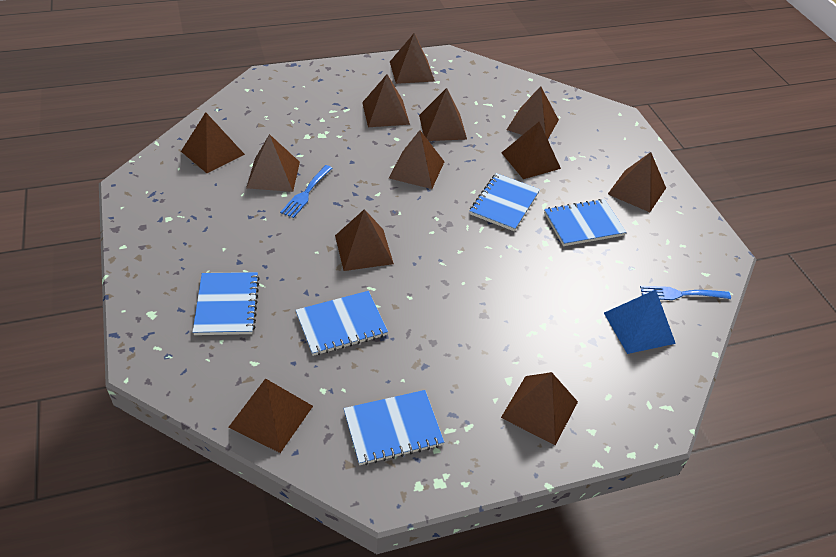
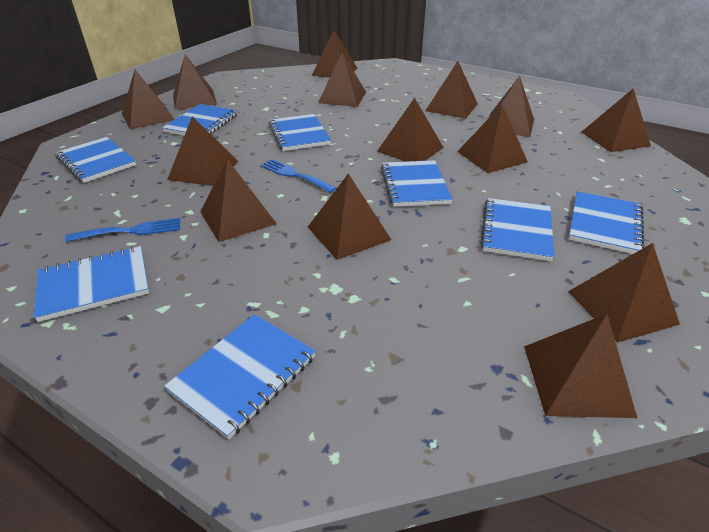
blue notebook: [193,272,260,335] [296,291,388,356] [344,390,444,465] [470,173,540,231] [544,199,626,246] = 5 -> [33,246,149,322] [55,137,136,183] [162,104,238,136] [164,314,316,439] [268,114,331,151] [381,160,453,207] [481,198,555,261] [569,191,644,254] = 8
blue pyramid: [604,290,676,354] = 1 -> none = 0
brown pyramid: [181,112,245,173] [228,378,313,453] [246,134,300,192] [335,209,394,271] [362,74,410,127] [389,130,444,189] [390,33,435,84] [419,88,467,141] [501,122,561,179] [501,372,578,445] [507,86,559,139] [608,152,666,212] = 12 -> [122,70,175,129] [167,116,238,186] [173,54,217,110] [200,159,277,242] [308,174,391,260] [312,31,357,78] [318,53,366,107] [377,98,444,162] [425,61,478,119] [457,105,528,173] [489,76,534,137] [524,314,637,418] [568,243,680,343] [582,89,651,152] = 14

